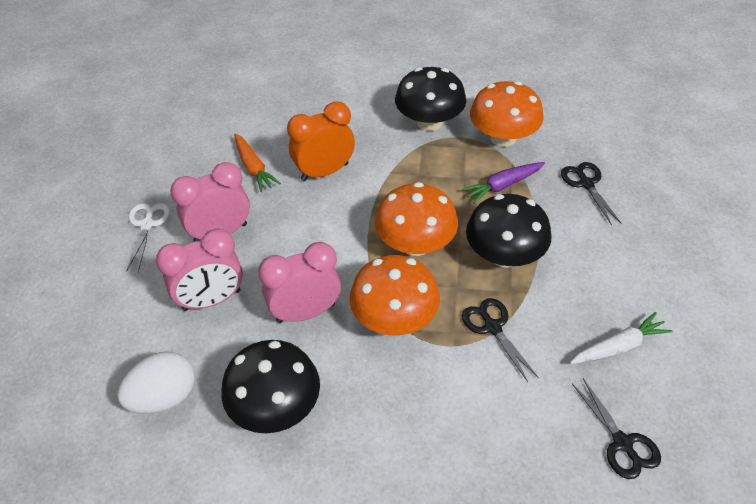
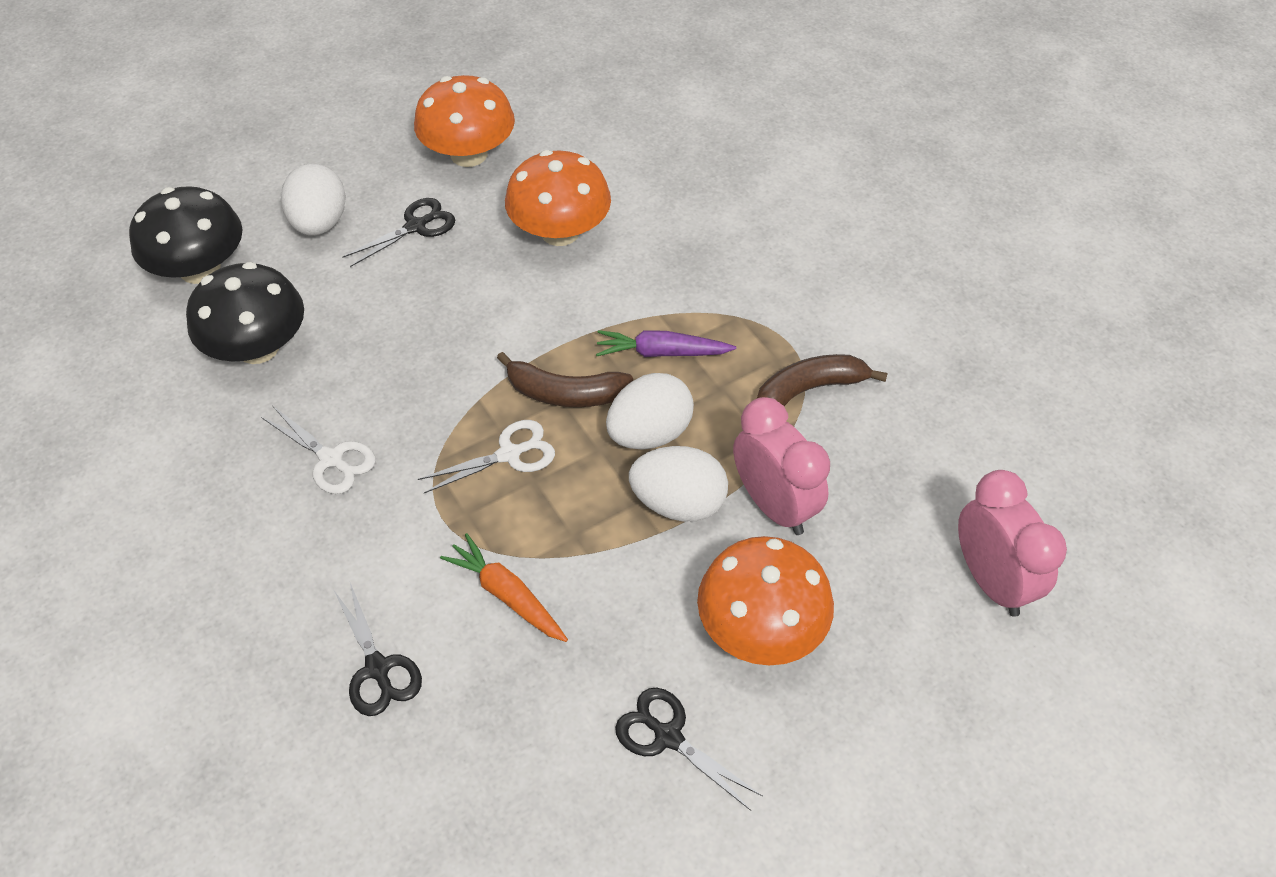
black mushroom: [221,340,320,433] [395,67,466,131] [466,194,552,268] = 3 -> [129,186,242,284] [186,262,304,364] = 2
brown banana: none = 0 -> [497,352,633,407] [757,354,888,406] = 2
orange clock: [287,102,355,181] = 1 -> none = 0
pink clock: [156,229,243,311] [170,162,250,242] [258,242,341,323] = 3 -> [733,397,830,535] [958,470,1067,617] = 2
white carrot: [570,312,673,364] = 1 -> none = 0
white egg: [117,351,195,414] = 1 -> [281,163,346,236] [606,373,694,449] [629,446,728,522] = 3
white scissors: [127,203,170,272] = 1 -> [261,406,375,494] [418,420,555,493] = 2

